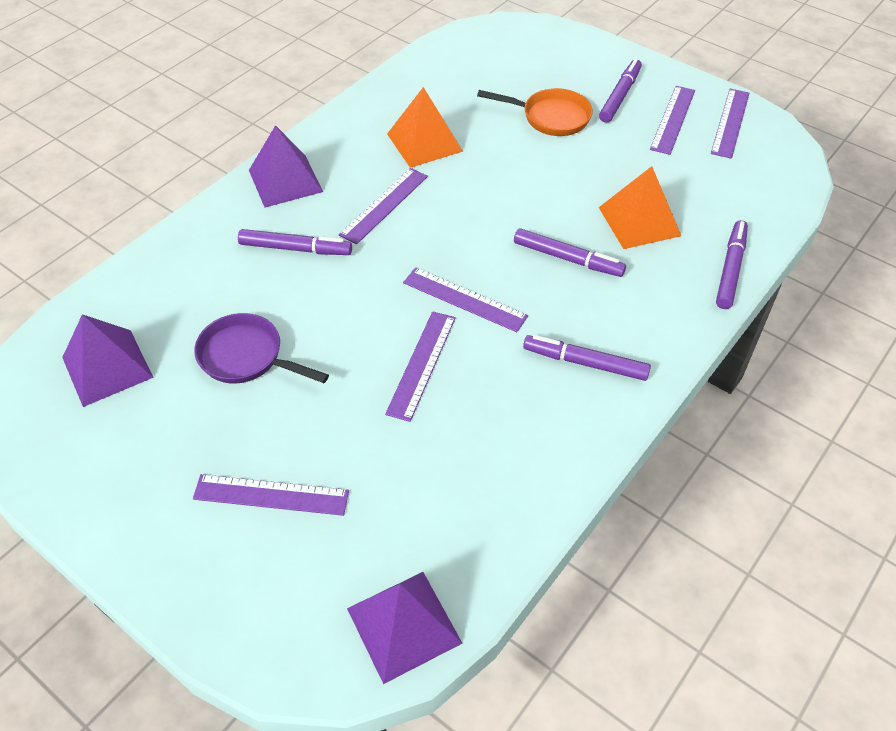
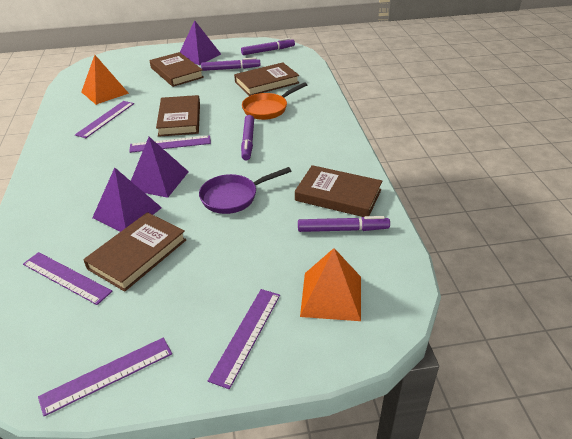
brown book: none = 0 -> [83,212,186,292] [150,52,204,87] [156,95,200,137] [234,62,299,96] [295,165,382,217] = 5
purple marker: [238,229,352,255] [514,228,626,277] [523,335,651,381] [599,59,642,123] [716,220,748,309] = 5 -> [201,57,261,71] [241,38,295,55] [241,115,254,161] [298,216,390,232] = 4
purple ruler: [193,474,349,516] [339,168,428,244] [385,311,456,422] [403,267,528,332] [650,86,695,155] [711,89,749,159] = 6 -> [23,252,112,305] [38,338,172,416] [75,101,134,138] [129,135,211,153] [208,289,280,389] = 5

